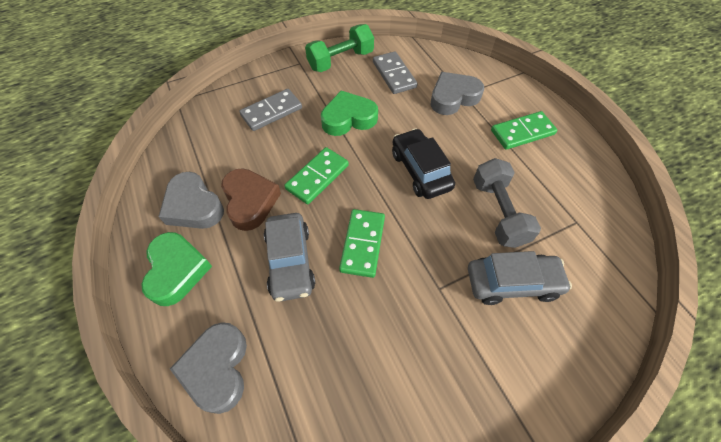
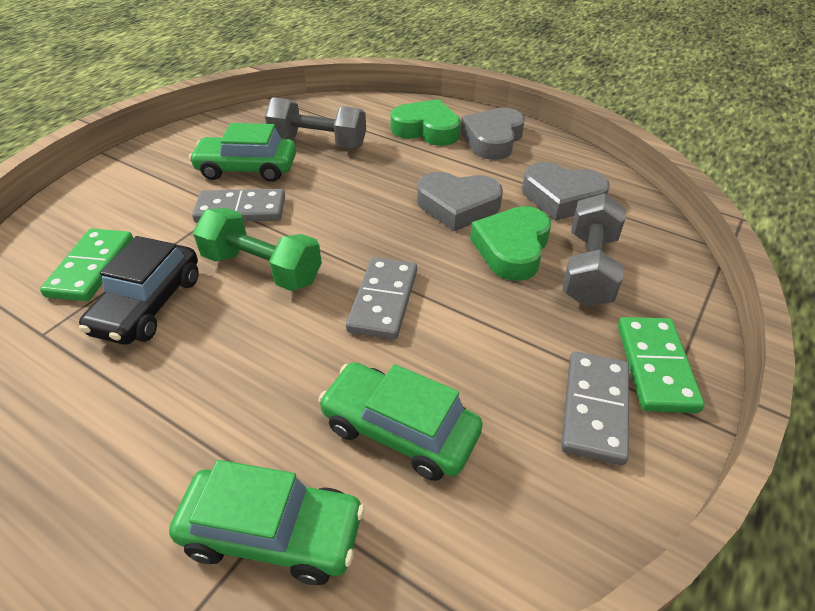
brown heart: [221,168,281,231] = 1 -> none = 0
green car: none = 0 -> [169,460,365,585] [189,123,296,182] [318,362,483,481] = 3
green domino: [284,147,349,204] [339,209,385,278] [491,111,558,150] = 3 -> [40,228,133,301] [618,317,705,413] = 2
grey car: [264,213,315,302] [468,251,572,305] = 2 -> none = 0
grey domino: [239,89,302,131] [373,51,417,94] = 2 -> [192,189,285,223] [346,257,417,340] [561,351,629,465] = 3
grey dumbbell: [473,158,541,248] = 1 -> [265,97,366,148] [562,193,626,307] = 2

